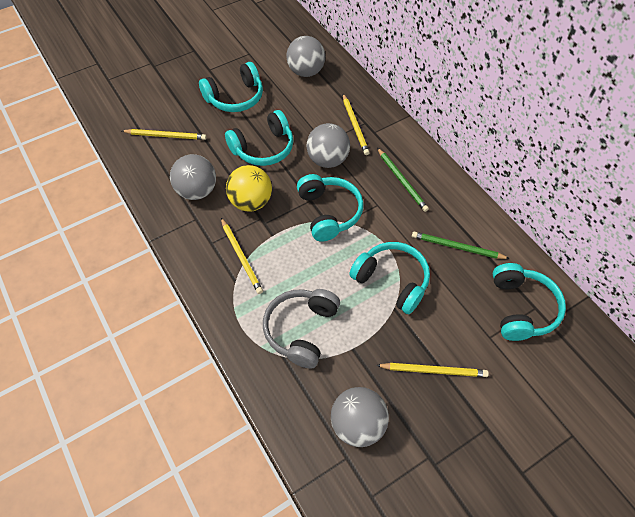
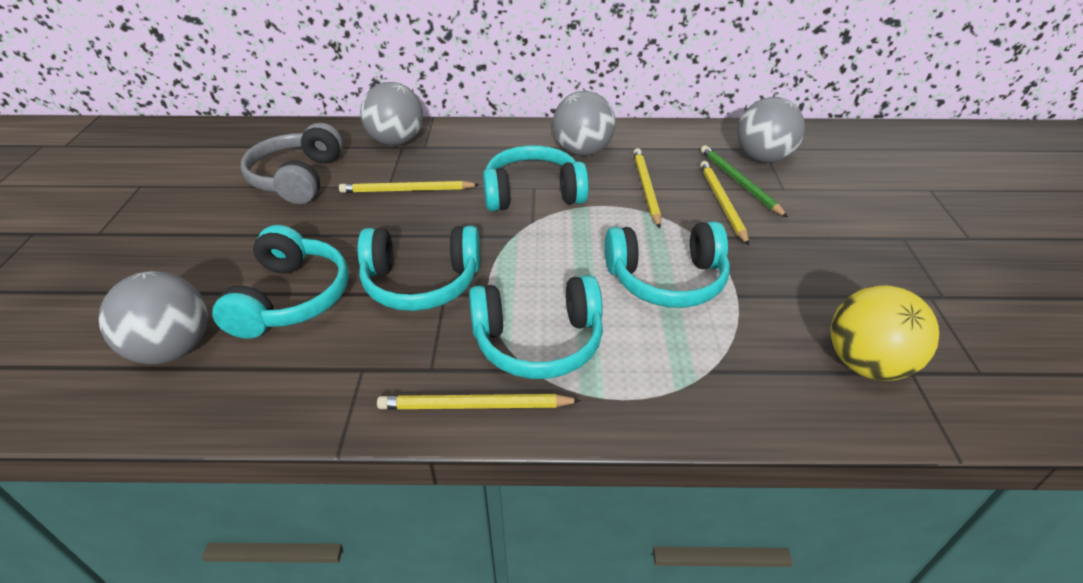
green pencil: [377,148,429,212] [412,231,510,259] = 2 -> [701,145,788,218] = 1

